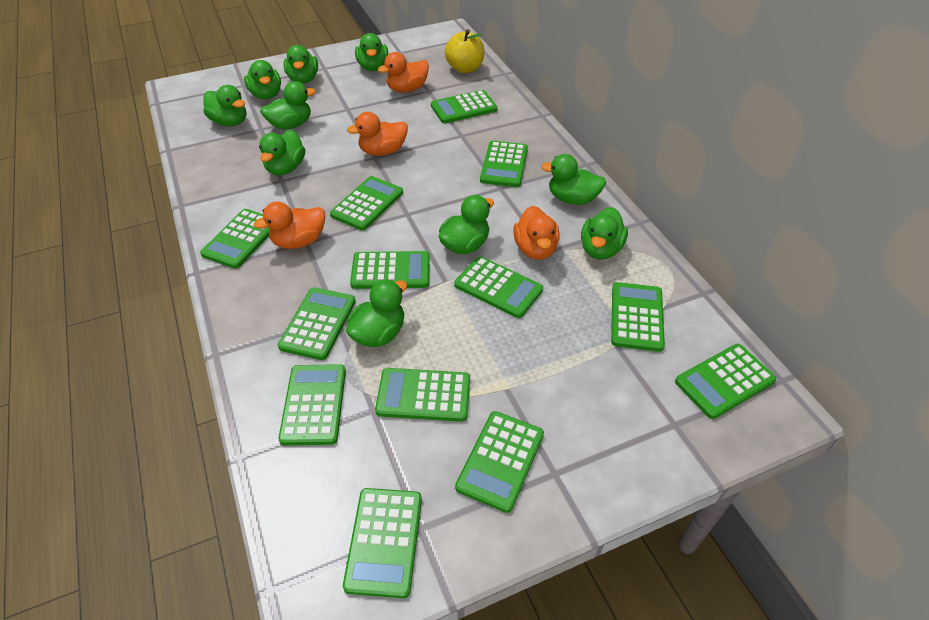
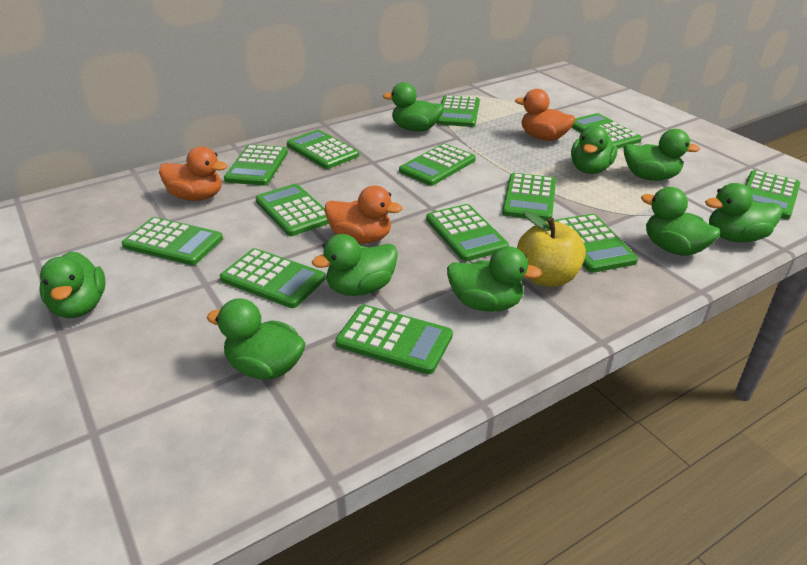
green duck: [203,85,246,126] [244,60,281,99] [259,130,305,175] [260,81,316,130] [283,45,318,84] [346,279,407,347] [355,33,388,71] [439,195,494,254] [541,154,606,205] [581,207,628,260] = 10 -> [39,251,106,318] [207,298,306,379] [312,234,398,296] [383,82,444,132] [447,246,542,312] [571,125,617,174] [624,129,700,181] [641,187,720,256] [705,183,782,242] = 9
orange duck: [254,202,325,249] [347,112,408,156] [378,52,429,93] [513,206,560,260] = 4 -> [159,147,228,201] [324,185,402,244] [515,89,575,141] = 3

